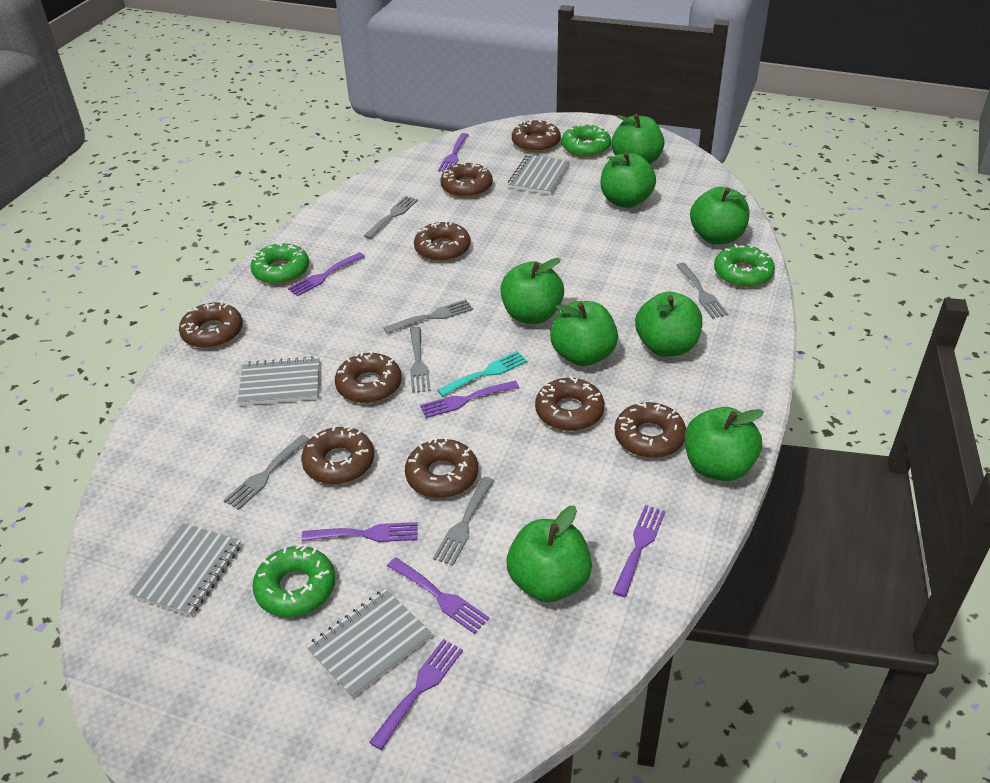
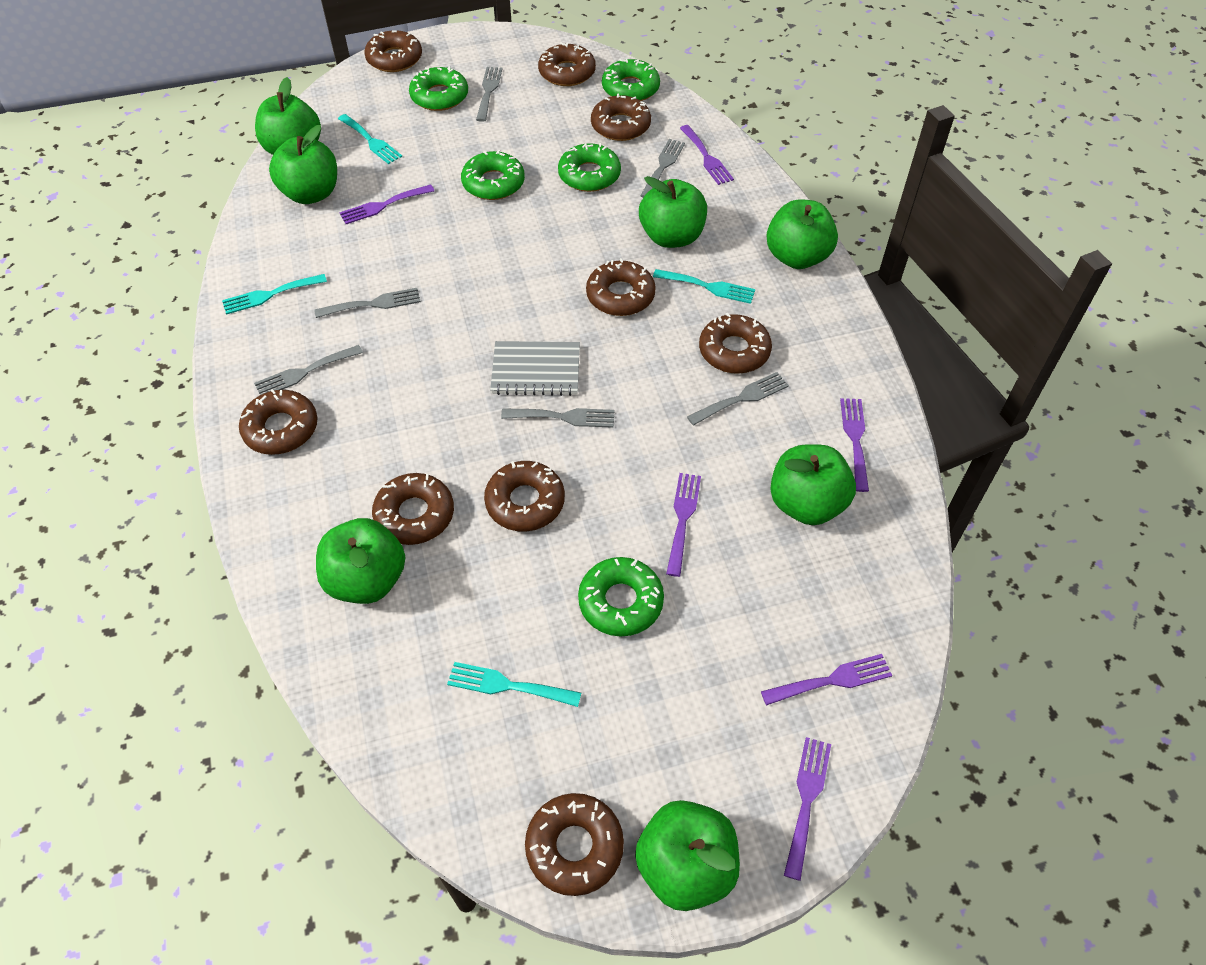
green apple: [500,258,564,324] [507,506,592,602] [550,301,618,366] [601,152,656,208] [611,114,664,164] [635,291,702,357] [685,407,764,481] [690,187,749,244] = 8 -> [255,77,321,155] [269,125,337,204] [316,518,406,604] [635,800,740,911] [639,176,707,248] [766,199,838,269] [770,444,856,525] = 7
green donut: [250,242,309,284] [253,544,335,617] [561,124,611,157] [714,244,775,287] = 4 -> [409,66,468,111] [461,150,525,200] [558,143,621,192] [578,557,664,636] [602,59,660,101] = 5
grey notebook: [129,523,241,616] [237,356,320,406] [306,589,432,698] [508,154,570,195] = 4 -> [490,341,580,396] = 1
purple fork: [288,252,365,296] [301,522,418,542] [369,639,463,750] [387,557,490,634] [420,380,519,418] [438,133,469,172] [613,505,666,597] = 7 -> [339,184,434,224] [666,473,701,577] [680,125,734,185] [761,654,892,706] [784,737,831,881] [840,398,869,492] = 6
turquoise fork: [437,351,527,397] = 1 -> [222,274,327,315] [338,114,402,164] [447,662,581,707] [653,269,755,304] = 4

